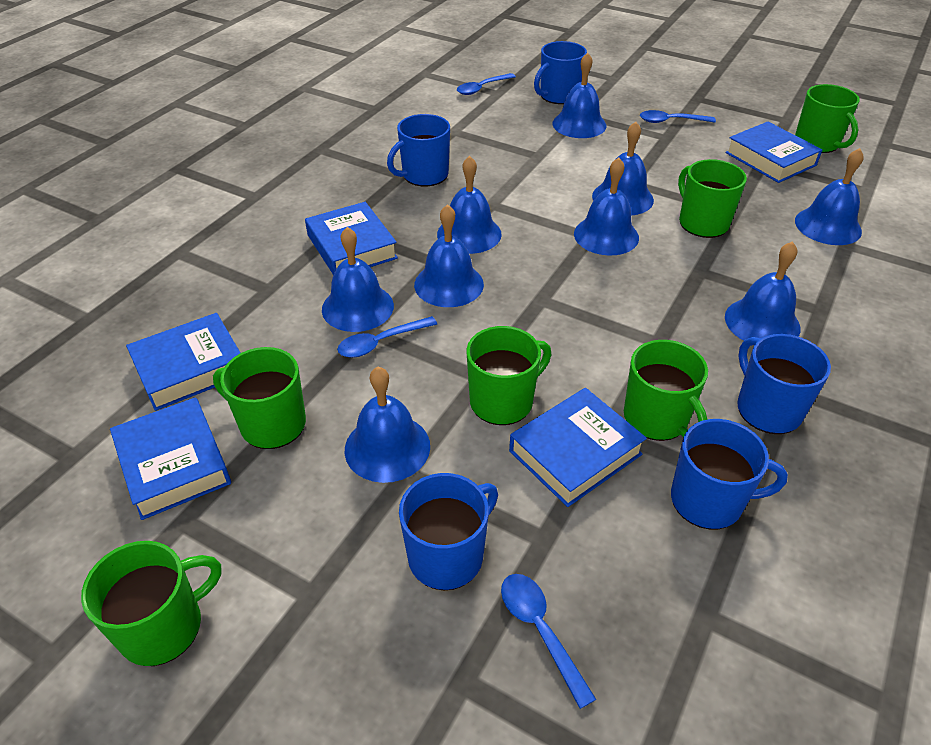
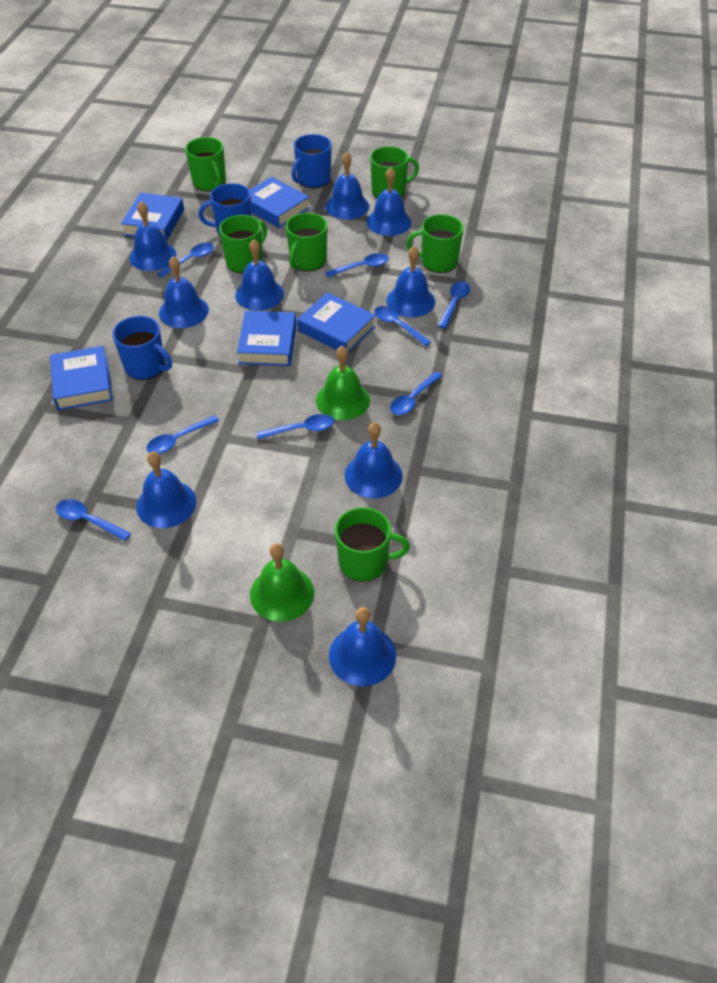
blue mug: [387,114,450,186] [399,473,498,590] [534,41,587,104] [671,419,788,530] [737,334,831,434] = 5 -> [112,316,172,380] [198,183,252,235] [291,134,332,188] = 3
blue spoon: [337,316,437,358] [457,73,516,95] [501,574,596,709] [640,110,716,123] = 4 -> [56,499,131,541] [146,415,219,454] [157,243,214,278] [256,414,334,439] [325,253,389,278] [374,306,431,346] [390,372,442,415] [438,281,470,328] = 8
green bell: none = 0 -> [250,543,314,622] [316,346,370,420] = 2

